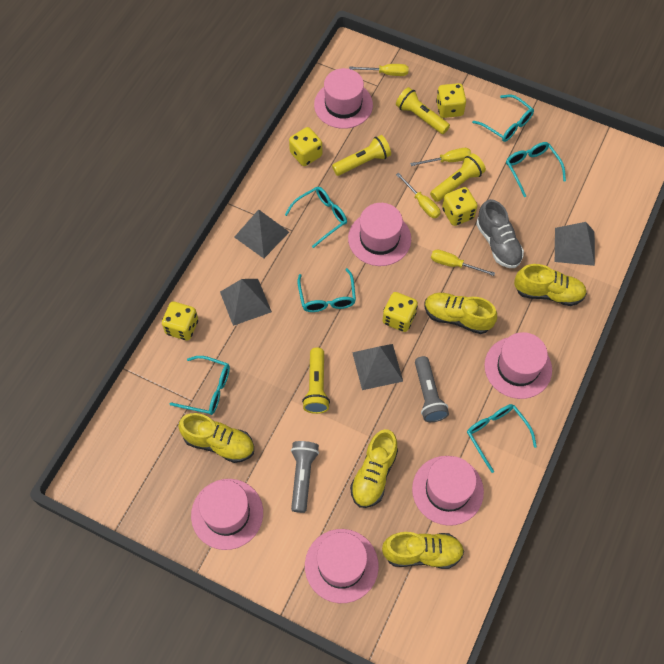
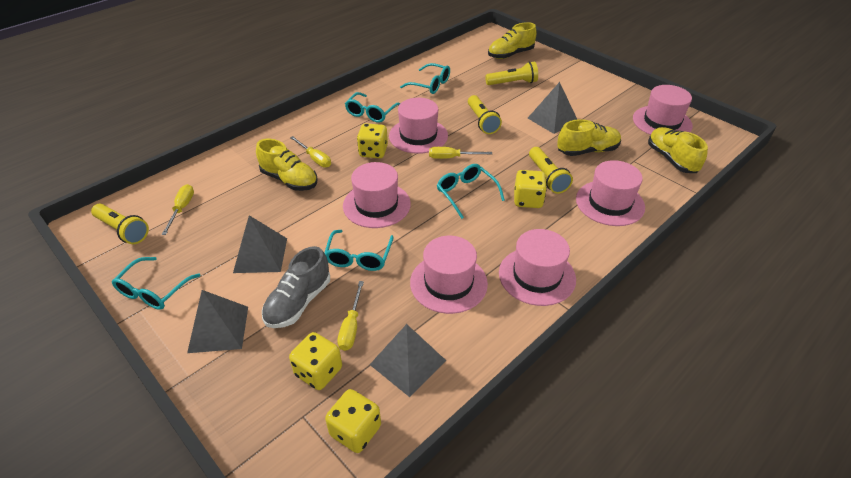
grey flashlight: [291,441,319,513] [415,356,449,422] = 2 -> none = 0
turquoise glasses: [170,356,230,415] [285,187,347,248] [297,268,356,312] [467,404,537,473] [472,95,534,142] [506,142,566,197] = 6 -> [112,257,201,310] [325,230,394,271] [345,92,401,123] [400,63,450,94] [437,164,505,219] = 5
yellow dice: [162,302,198,341] [289,127,322,166] [383,292,418,332] [436,83,466,118] [442,187,477,226] = 5 -> [289,332,342,390] [325,389,381,453] [357,123,388,158] [514,170,547,208] = 4
yellow shoe: [178,413,254,463] [350,429,398,508] [382,532,464,569] [425,293,497,334] [514,264,587,306] = 5 -> [256,139,317,191] [488,22,536,59] [557,119,621,156] [648,127,708,173] = 4

